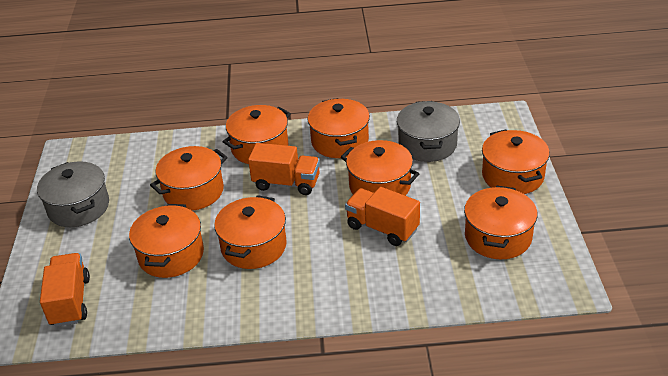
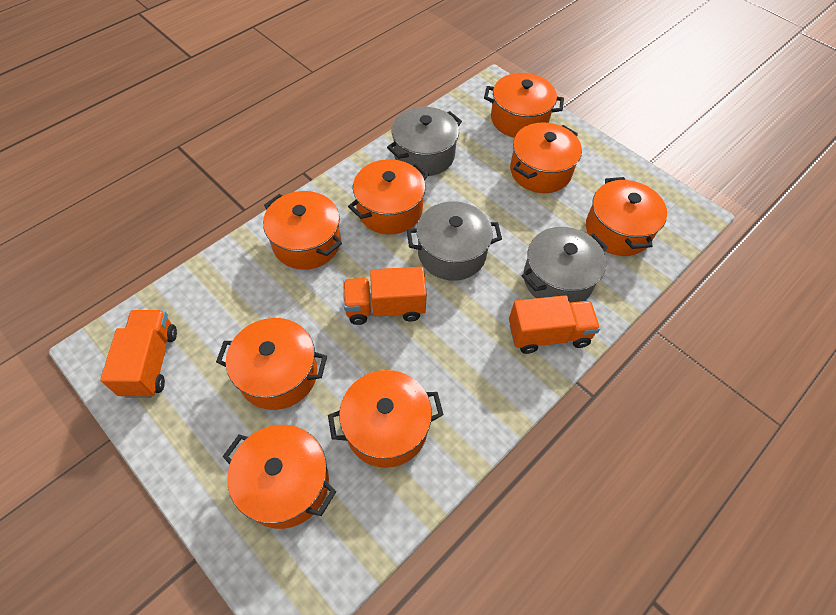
grey pot: [37,161,109,227] [397,101,460,162] = 2 -> [387,107,462,176] [407,202,502,281] [521,227,608,303] = 3

